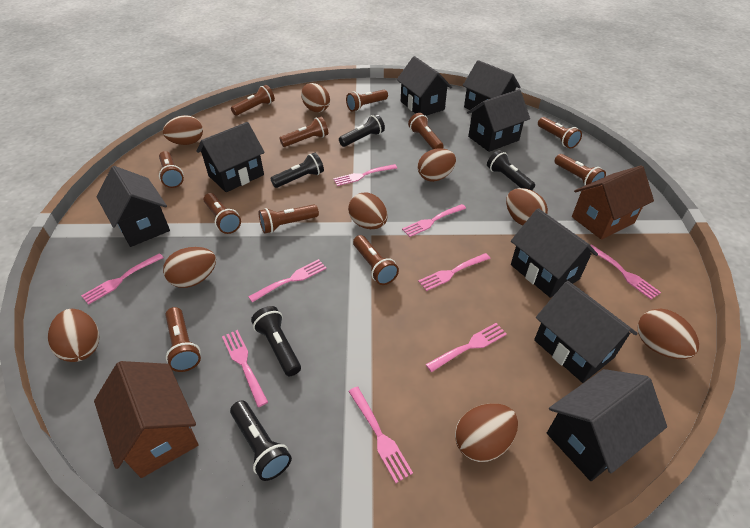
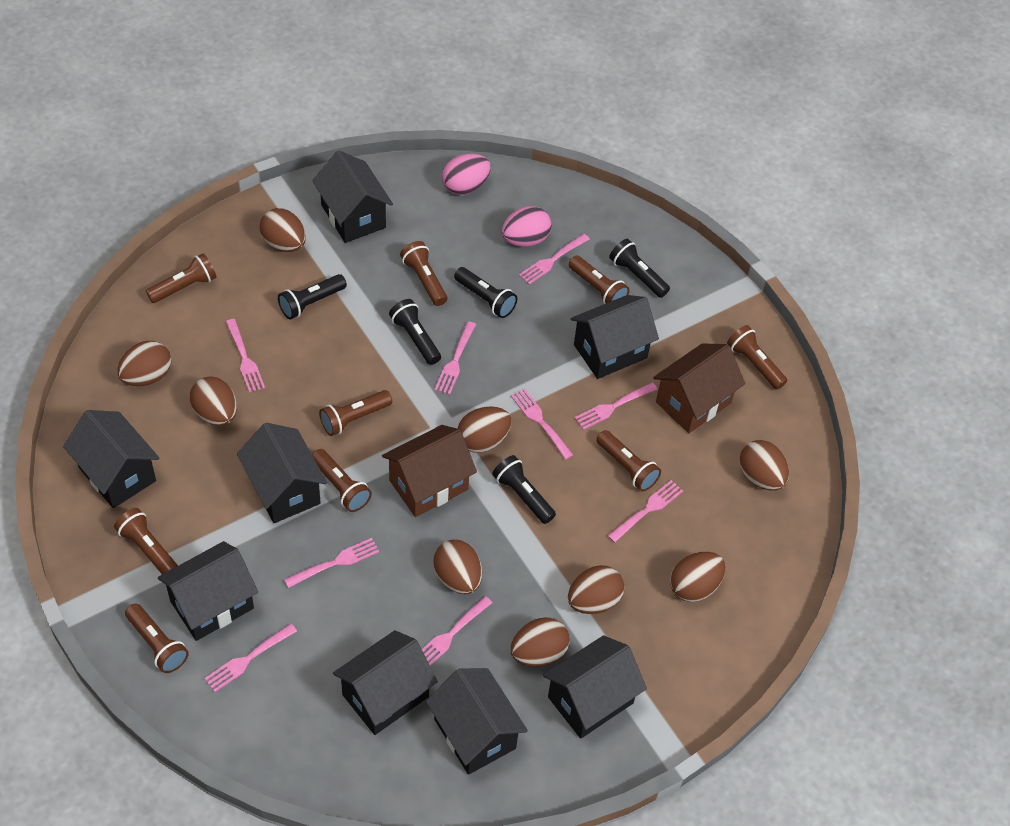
brown flashlight: [159,151,184,188] [165,307,201,372] [203,193,241,234] [231,85,275,116] [259,204,319,234] [279,117,328,147] [346,90,388,112] [353,235,399,285] [408,113,444,149] [538,117,582,149] [555,154,606,186] = 11 -> [114,508,178,574] [125,604,189,673] [146,253,217,303] [312,449,372,512] [319,390,392,436] [400,241,447,306] [569,256,629,304] [596,430,661,491] [727,325,787,390] = 9
pink egg: none = 0 -> [442,153,491,195] [502,206,551,247] = 2

